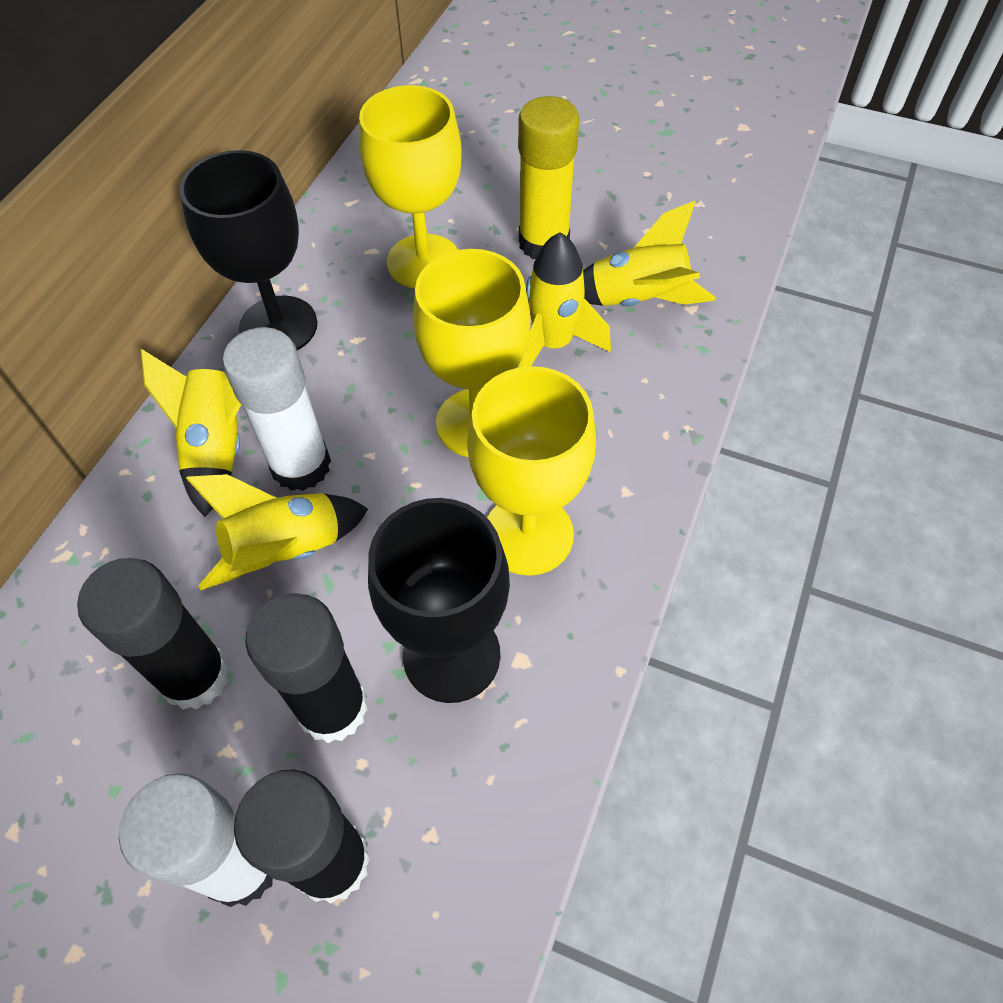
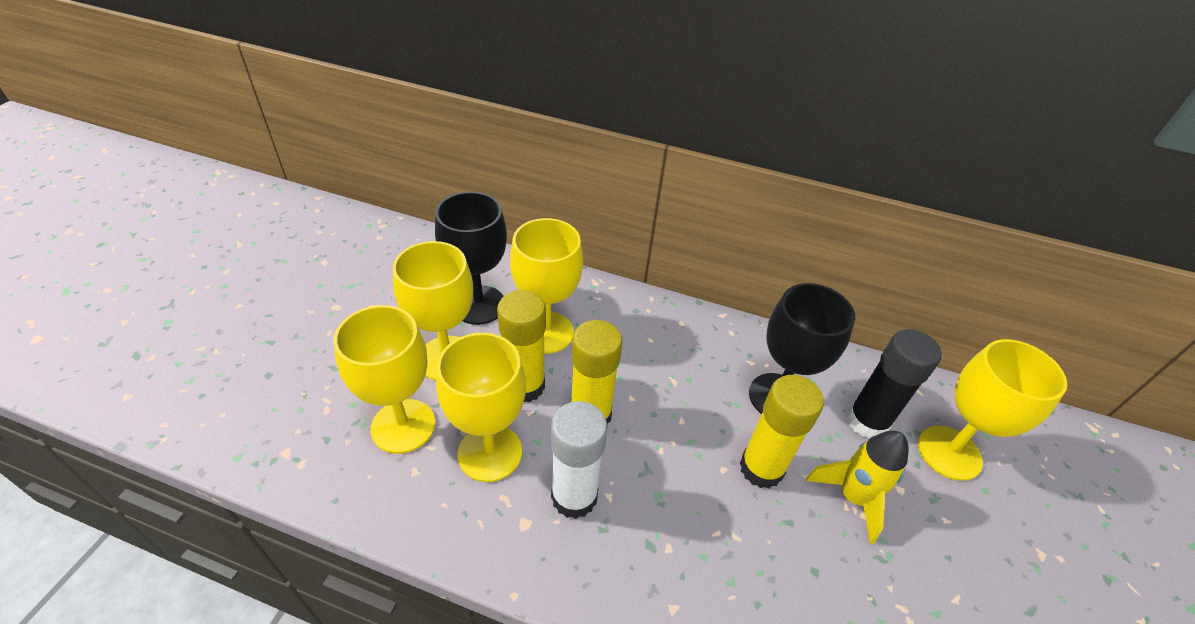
black glue stick: [77,558,230,710] [234,769,370,904] [245,593,368,743] = 3 -> [847,329,942,439] = 1
white glue stick: [119,773,273,907] [222,327,331,491] = 2 -> [551,401,607,519] = 1
yellow glue stick: [518,96,579,259] = 1 -> [497,290,546,402] [571,320,622,426] [740,375,824,488] = 3
yellow goblet: [359,85,462,288] [413,249,531,457] [467,366,596,576] = 3 -> [334,305,435,454] [393,241,473,381] [436,333,526,482] [510,218,583,354] [918,339,1067,481] = 5
yellow rocket: [140,349,242,517] [186,474,368,590] [518,232,611,368] [583,201,715,307] = 4 -> [806,431,909,544] = 1

